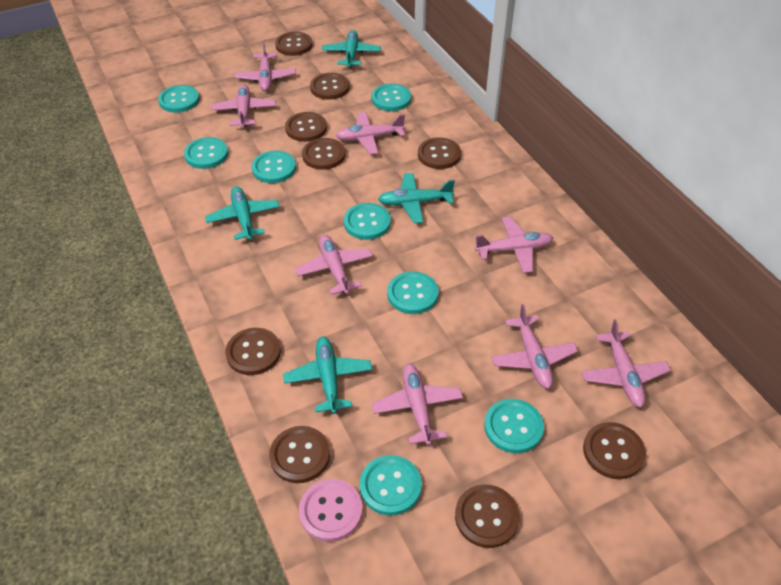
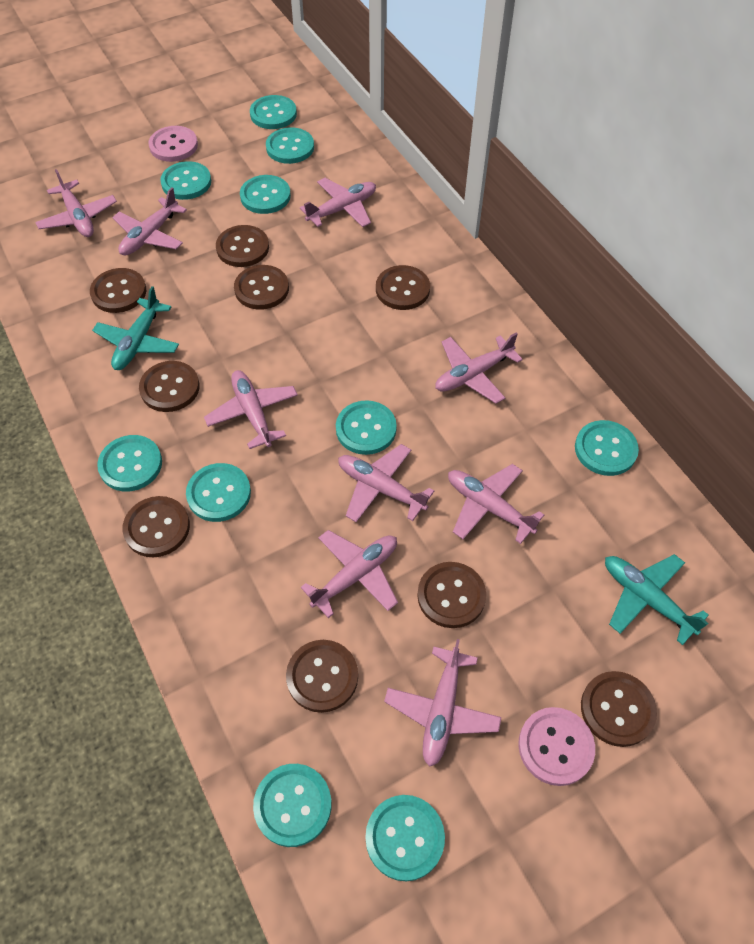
pink button: [299,479,363,542] = 1 -> [149,126,198,162] [518,707,595,786] = 2
pink plane: [211,85,276,128] [234,41,296,91] [295,235,373,295] [336,112,405,154] [372,364,463,446] [474,217,553,273] [491,304,578,389] [581,319,671,407] = 8 -> [35,169,117,237] [112,188,187,255] [204,370,298,449] [300,178,376,227] [301,530,398,618] [338,444,434,522] [384,639,501,767] [435,333,523,404] [448,464,544,544] = 9
turquoise button: [158,85,200,113] [184,137,228,169] [252,151,296,183] [344,203,391,240] [360,455,422,516] [371,84,411,111] [387,271,438,314] [484,399,544,453] = 8 -> [97,435,162,492] [160,161,211,200] [186,463,251,522] [240,175,291,214] [250,95,297,129] [253,764,332,847] [266,127,314,164] [336,400,397,455] [365,795,445,881] [575,420,639,476] = 10
turquoise plane: [205,186,280,240] [283,337,372,414] [322,30,381,68] [378,173,455,223] = 4 -> [92,286,179,370] [605,554,709,645] = 2

